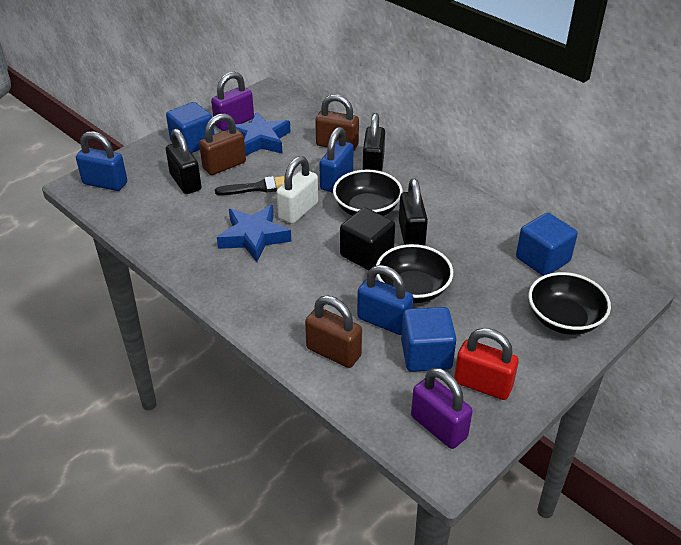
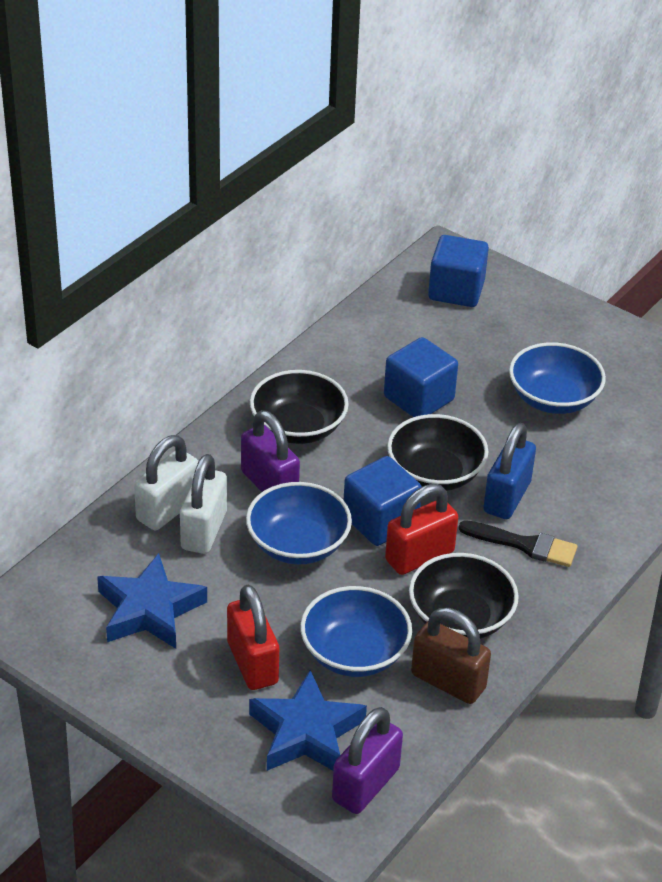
black cube: [340,207,395,270] = 1 -> none = 0
black padlock: [166,128,201,194] [363,113,385,172] [399,178,428,246] = 3 -> none = 0
blue bowl: none = 0 -> [246,482,352,564] [300,586,412,677] [509,342,606,414] = 3
blue padlock: [76,131,127,191] [319,127,353,193] [357,265,413,335] = 3 -> [483,423,536,519] = 1
brown padlock: [199,113,246,175] [305,296,362,368] [315,94,359,151] = 3 -> [411,608,491,704] = 1
red padlock: [454,328,519,400] = 1 -> [227,585,279,690] [385,484,458,575] = 2
white padlock: [277,156,318,224] = 1 -> [134,435,198,530] [180,454,227,554] = 2

